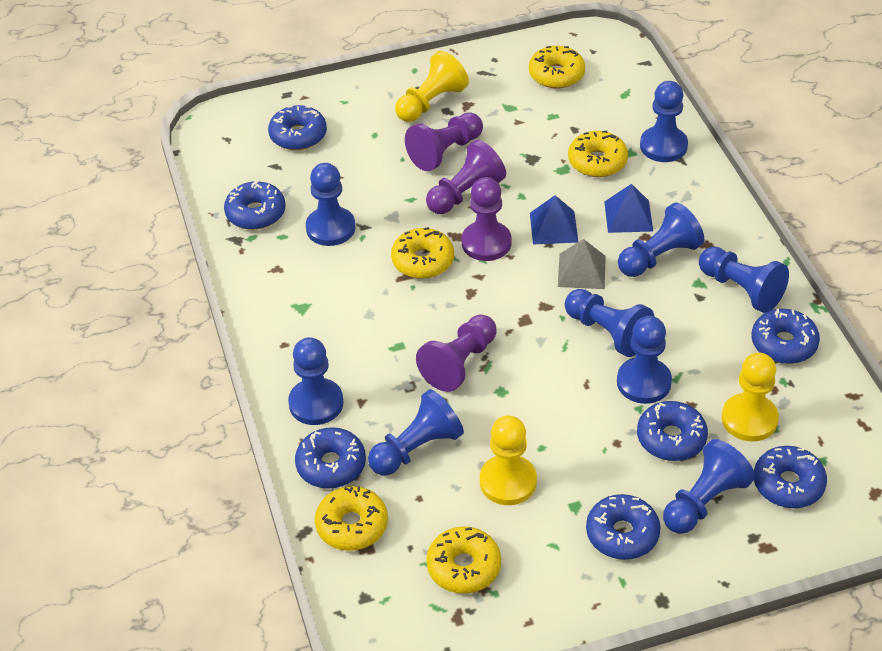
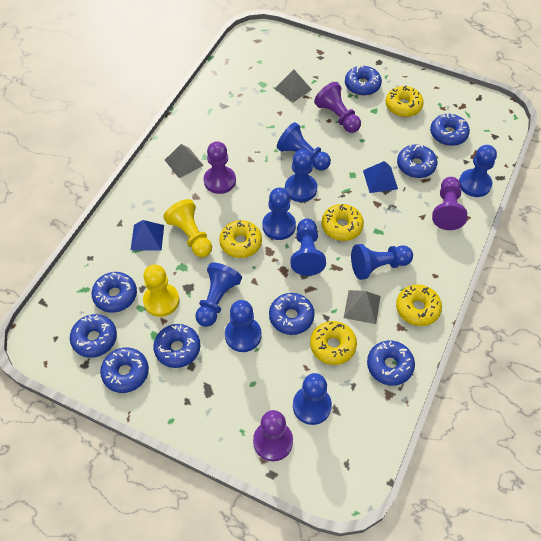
blue donut: [224,181,286,230] [268,105,327,150] [295,427,366,489] [586,494,660,560] [637,401,708,461] [752,309,820,364] [754,446,827,508] = 7 -> [70,314,117,358] [91,272,137,313] [100,348,149,393] [153,324,200,368] [269,293,315,335] [345,65,382,96] [367,341,415,386] [397,144,437,178] [430,113,470,146] = 9
grey pyramid: [558,239,606,289] = 1 -> [165,144,204,178] [274,69,312,103] [344,290,381,324] = 3
yellow pawn: [395,51,469,122] [480,416,537,505] [722,353,779,442] = 3 -> [143,264,179,317] [163,199,212,257] = 2

